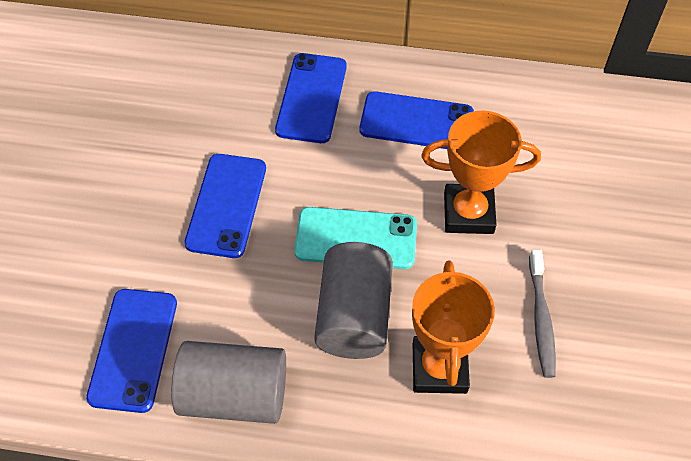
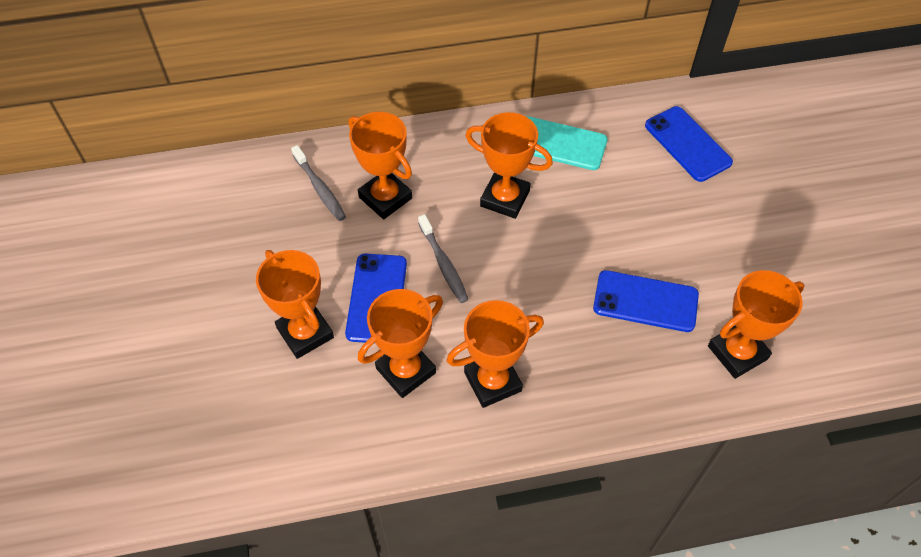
blue phone: [86,289,177,413] [184,154,266,258] [275,53,347,143] [360,91,474,149] = 4 -> [345,253,407,343] [593,270,699,332] [645,106,733,182] = 3
grey cylinder: [171,341,286,424] [314,242,393,359] = 2 -> none = 0
grey toothbrush: [529,249,556,378] = 1 -> [291,145,346,221] [418,214,469,303] = 2
orange trophy: [412,261,495,394] [421,111,541,234] = 2 -> [256,250,334,359] [349,112,412,219] [358,289,443,398] [447,300,544,408] [465,112,553,219] [708,270,805,379] = 6

